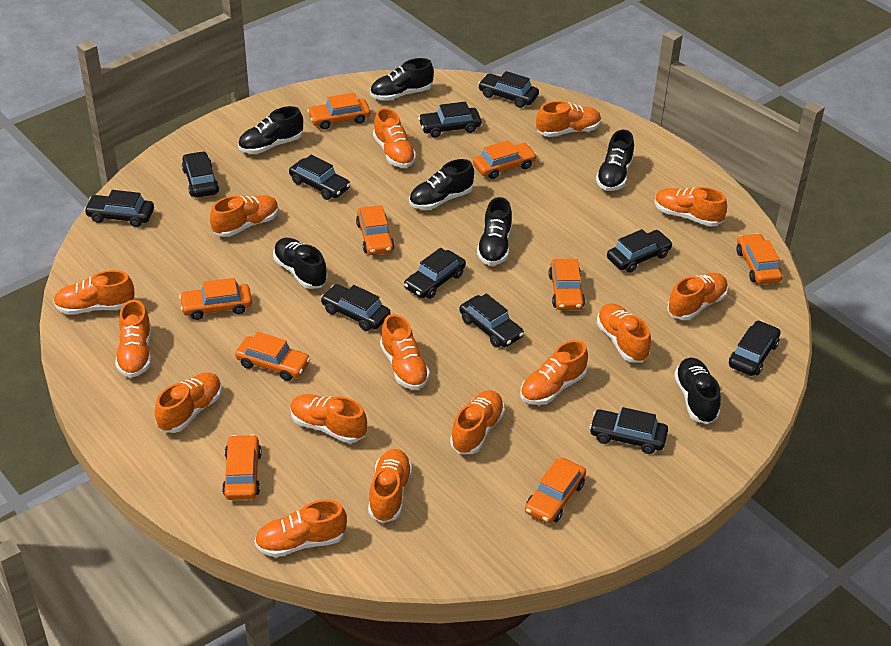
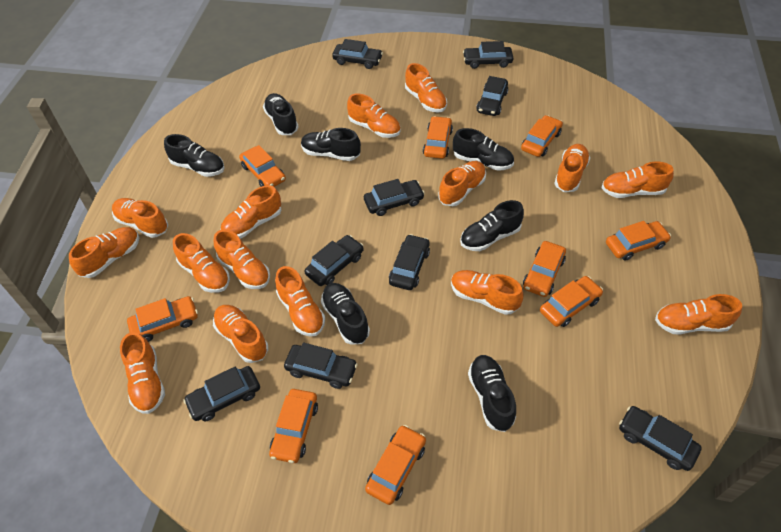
black car: [84,190,154,227] [182,151,219,198] [289,154,350,200] [321,284,390,331] [404,248,466,299] [418,102,481,137] [459,293,524,347] [478,71,539,108] [589,407,668,454] [607,229,673,272] [729,320,781,376] = 11 -> [183,366,260,421] [284,342,358,389] [304,235,363,286] [332,39,383,69] [364,179,425,216] [389,234,430,290] [463,41,513,69] [476,76,508,116] [619,406,702,471] = 9

